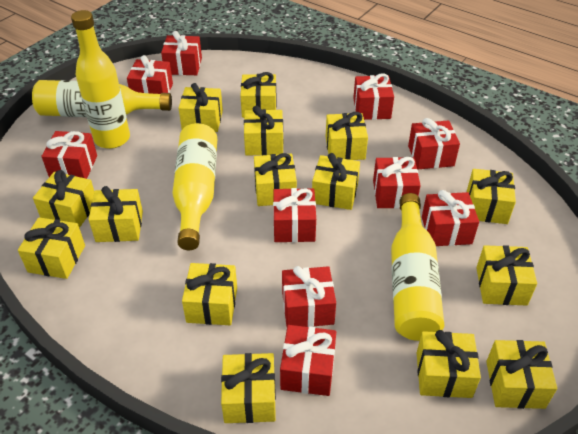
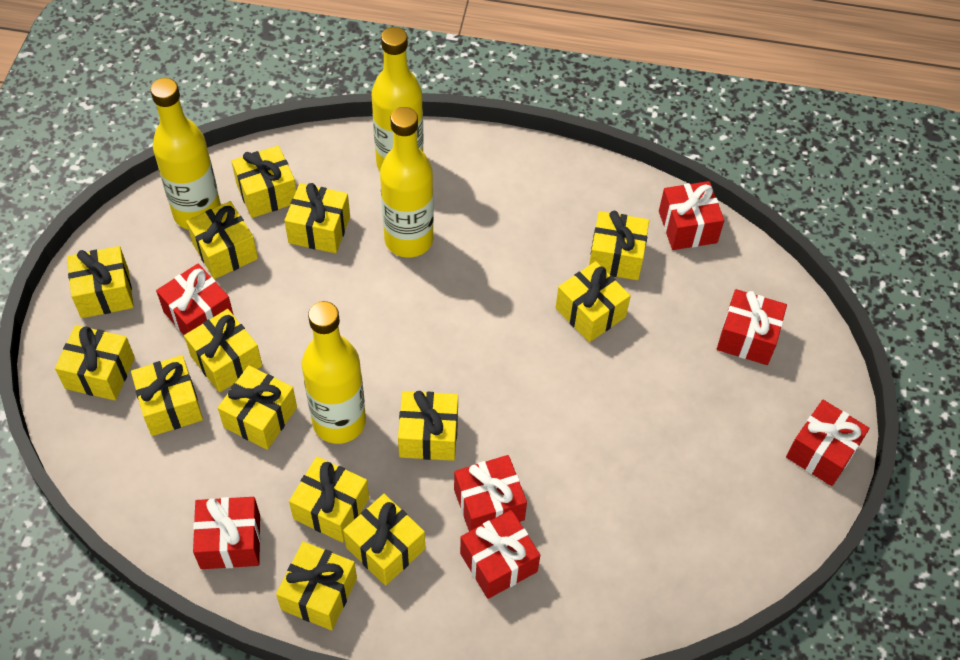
red gift: [41,131,97,179] [127,55,173,94] [161,31,202,75] [273,188,316,242] [280,325,336,396] [282,266,336,327] [353,73,394,120] [373,157,421,209] [408,118,460,169] [422,190,479,246] = 10 -> [156,264,233,335] [193,497,261,569] [454,455,527,531] [460,510,540,599] [659,181,724,250] [717,289,787,365] [786,400,869,486] = 7
yellow gift: [18,217,85,279] [33,170,94,228] [88,186,143,242] [179,83,223,132] [182,263,237,325] [221,353,276,423] [240,72,277,118] [244,106,283,156] [254,153,297,206] [312,153,360,210] [326,112,368,160] [417,330,481,398] [467,169,516,224] [476,245,537,305] [486,340,557,409] = 15 -> [55,325,135,401] [67,246,134,318] [131,355,203,436] [184,309,262,393] [186,201,258,279] [218,365,297,450] [231,145,296,218] [276,541,357,630] [284,183,350,253] [289,457,369,543] [343,494,425,586] [398,391,458,461] [556,261,631,342] [589,211,649,280] = 14

